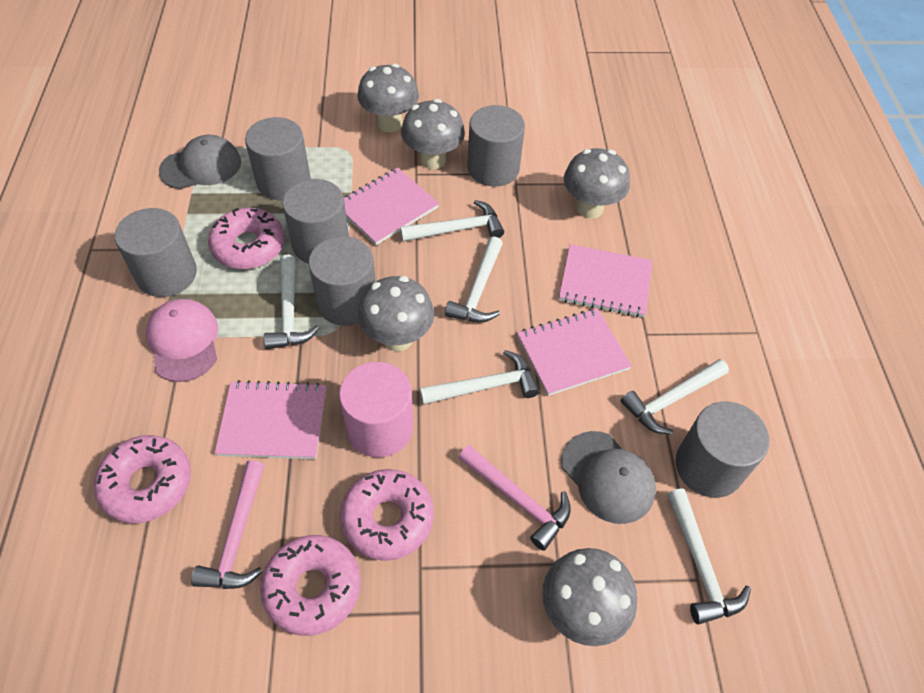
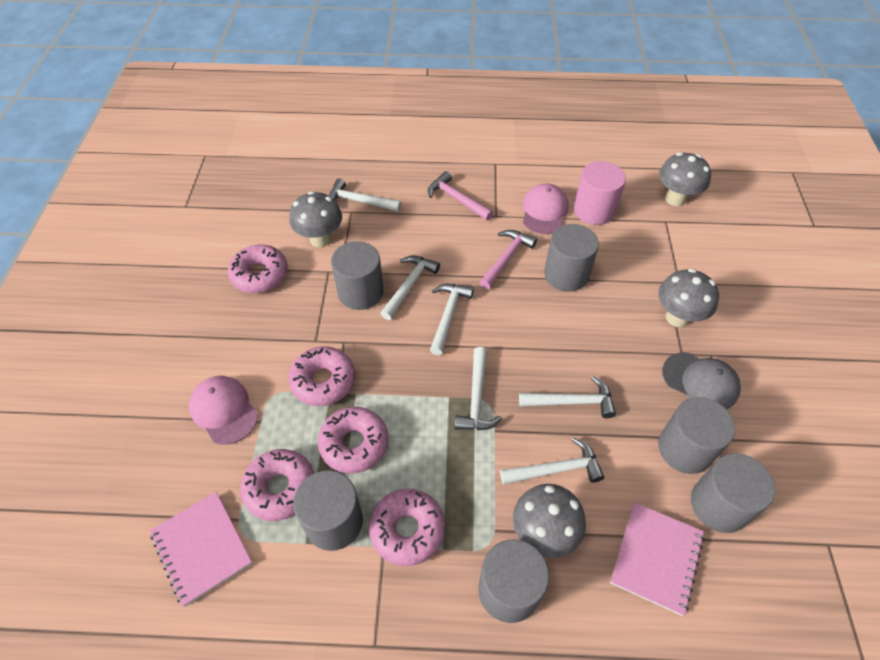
grey cap: [159,135,241,189] [561,431,656,524] = 2 -> [662,352,741,409] = 1
grey mushroom: [358,64,419,132] [358,276,434,351] [401,99,465,169] [543,548,637,646] [564,148,630,219] = 5 -> [289,191,342,247] [513,484,586,558] [658,268,719,328] [659,152,711,206] = 4
pink cap: [146,299,218,382] = 1 -> [189,376,258,445] [522,183,569,234] = 2
pink donut: [94,435,191,524] [208,208,285,269] [260,535,361,636] [340,469,434,561] = 4 -> [228,244,288,293] [240,449,314,521] [288,346,355,406] [318,407,388,473] [369,489,445,566] = 5
pink notebook: [215,380,326,459] [344,168,439,245] [517,308,632,396] [559,244,653,318] = 4 -> [150,492,253,607] [610,502,704,616] = 2

